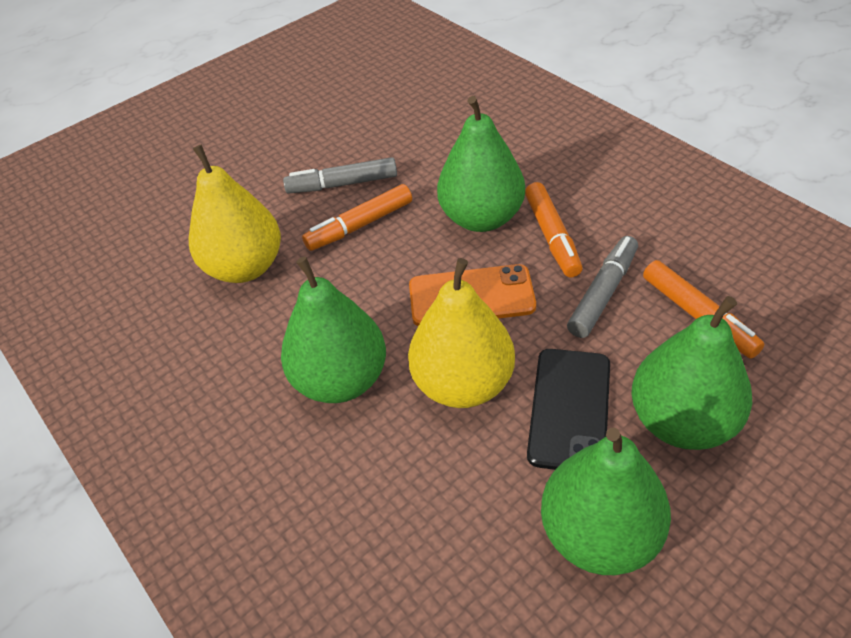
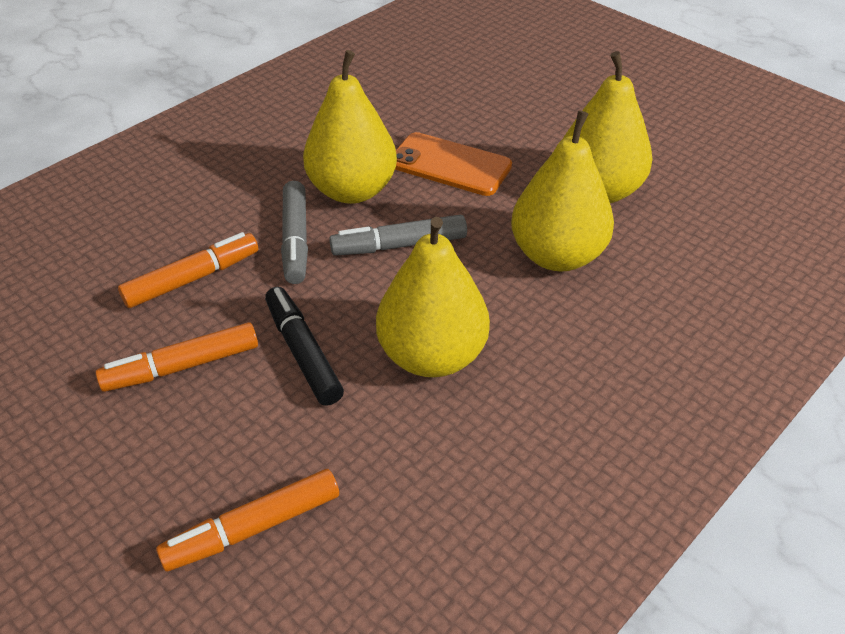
black marker: none = 0 -> [265,287,344,406] = 1
black phone: [527,349,610,470] = 1 -> none = 0
green pear: [281,257,386,403] [437,96,525,232] [541,428,671,575] [631,296,752,450] = 4 -> none = 0
yellow pear: [189,145,281,283] [408,258,515,408] = 2 -> [303,50,397,204] [376,217,490,377] [511,110,614,271] [563,51,653,203] = 4

